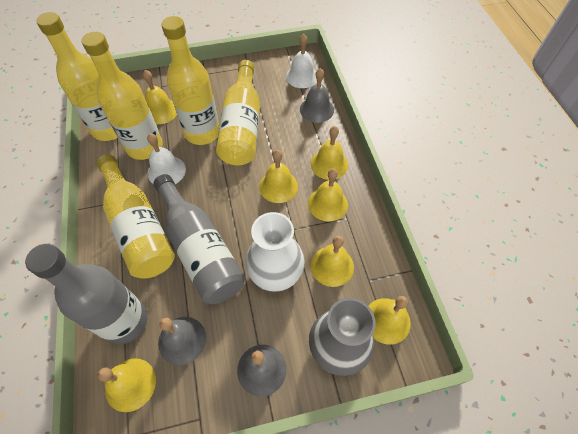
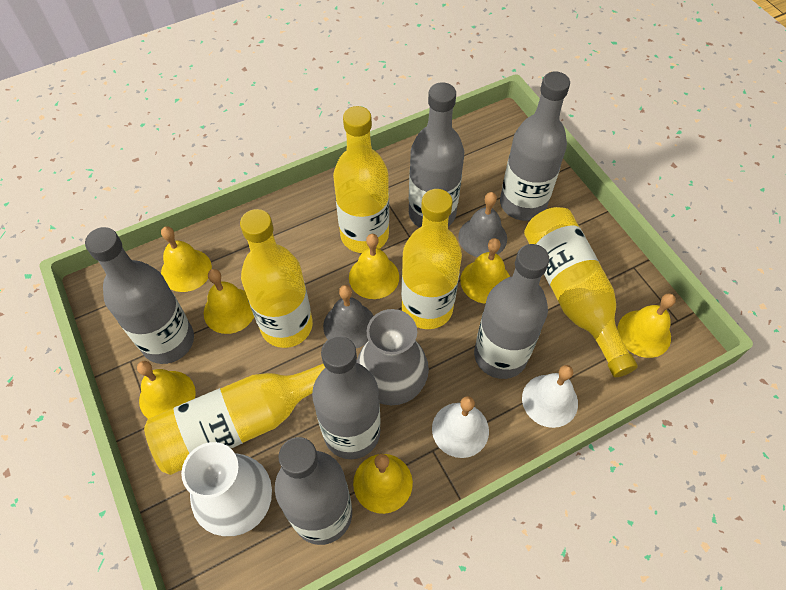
grey bell: [158,317,206,365] [237,345,286,397] [300,68,334,123] = 3 -> [323,285,373,348] [458,192,507,257] = 2
grey bottle: [25,244,148,344] [153,174,245,304] = 2 -> [85,227,194,364] [275,437,352,545] [312,336,381,459] [409,82,464,228] [474,244,549,379] [500,71,570,221] = 6

